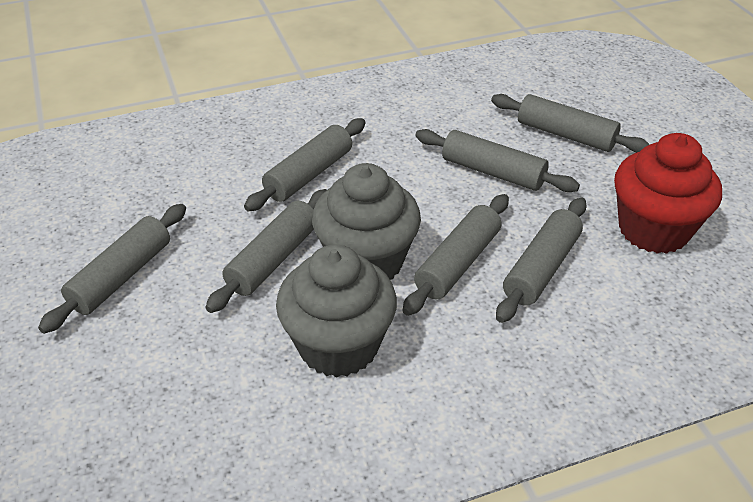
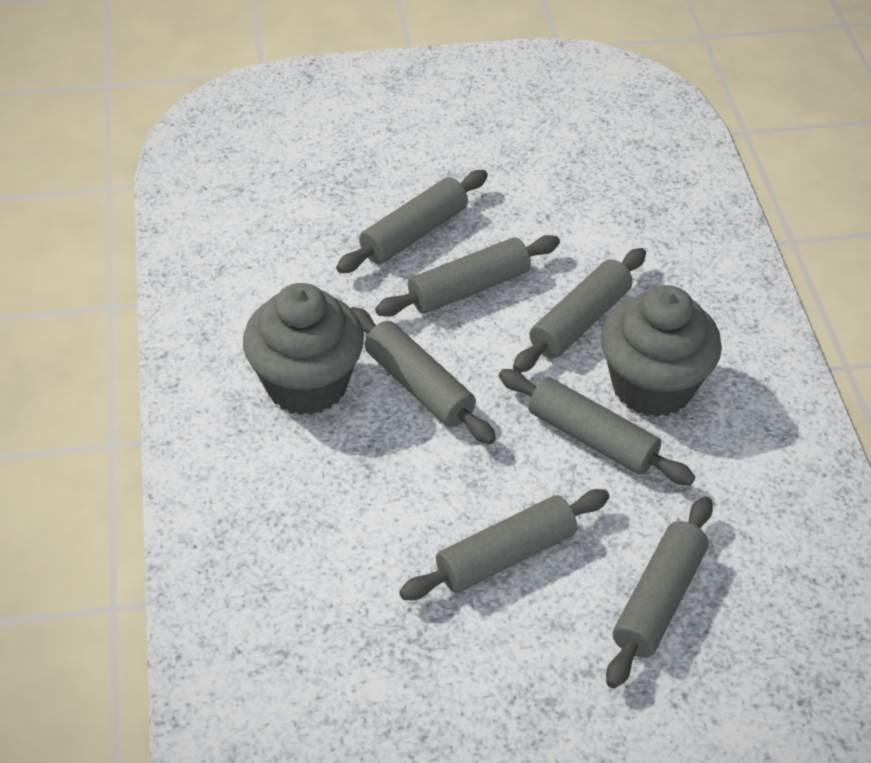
red cupcake: [614,133,722,254] = 1 -> none = 0

